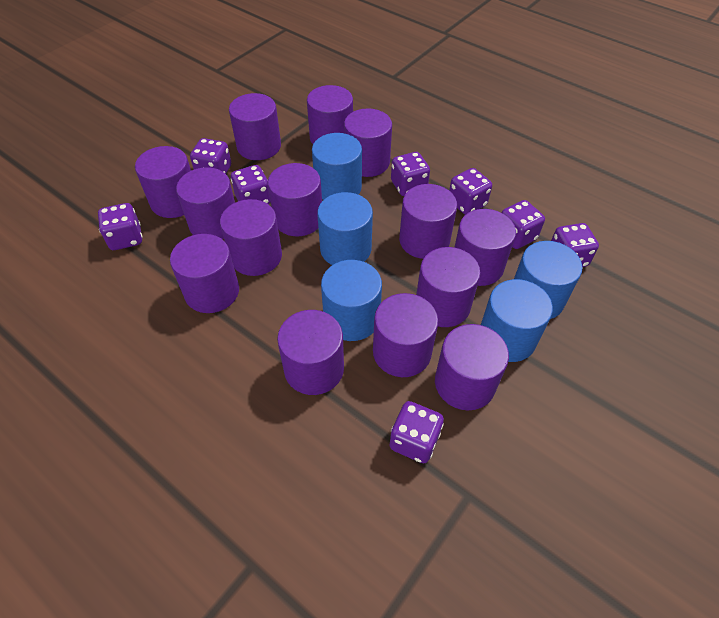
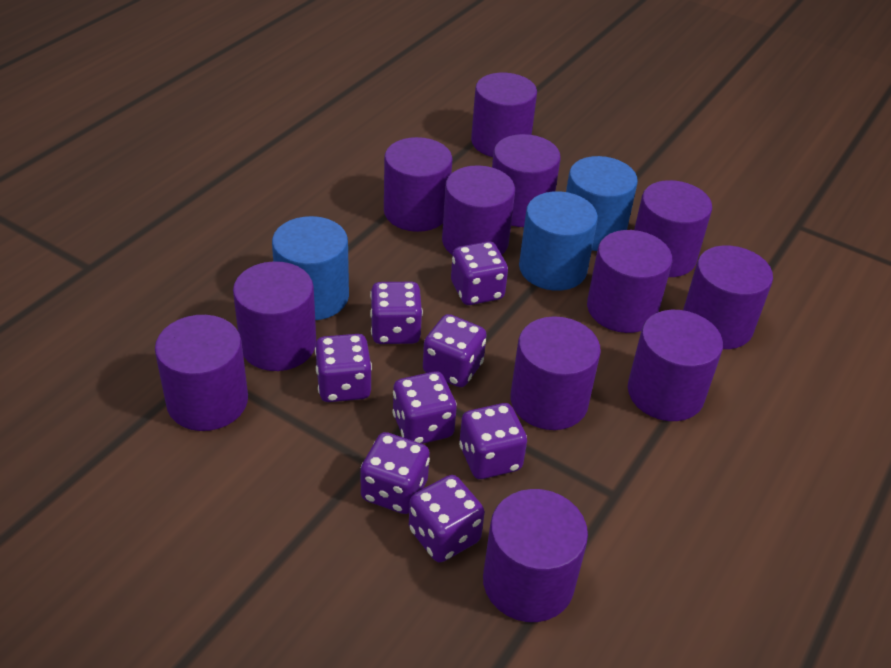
blue cylinder: [312,133,362,200] [317,192,373,265] [321,260,382,341] [481,279,553,362] [514,241,582,319] = 5 -> [272,216,349,320] [519,191,598,291] [566,156,638,251] = 3
purple cylinder: [135,146,191,218] [170,234,239,313] [176,167,235,239] [220,199,282,276] [229,93,281,160] [268,163,322,236] [277,310,344,395] [307,85,353,144] [344,108,392,177] [373,293,438,377] [399,184,457,259] [416,247,481,327] [435,324,509,410] [454,209,516,286] = 14 -> [155,315,248,431] [233,261,316,371] [384,137,453,232] [442,165,515,255] [471,73,537,157] [483,489,588,622] [492,134,561,227] [511,316,601,430] [587,230,672,333] [628,310,723,421] [634,180,712,277] [683,245,773,349] = 12

